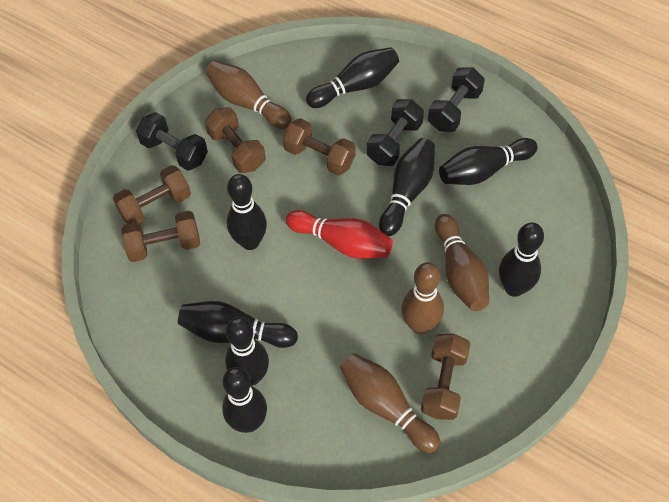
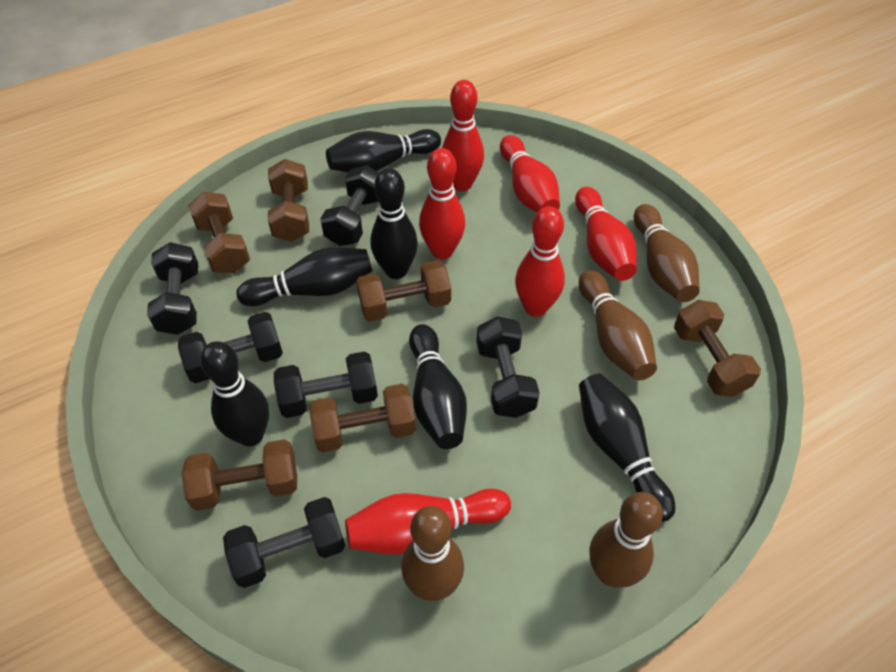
black bowling pin: [178,301,298,348] [222,367,267,433] [225,317,269,386] [227,174,267,250] [306,47,399,108] [379,138,435,236] [439,138,538,185] [499,222,544,297] = 8 -> [200,341,269,446] [237,247,372,306] [326,129,441,172] [370,168,418,279] [409,324,467,449] [579,373,675,522] = 6
black dumbbell: [136,112,208,171] [367,99,424,166] [428,68,485,132] = 3 -> [147,242,198,335] [178,312,283,383] [223,497,345,588] [274,351,378,418] [320,165,379,246] [476,316,540,418] = 6
brown dumbbell: [113,165,191,224] [122,211,200,262] [205,107,265,173] [283,118,355,176] [421,334,470,420] = 5 -> [181,439,297,511] [188,192,250,273] [268,159,309,242] [309,384,416,452] [356,260,451,322] [674,300,761,397] = 6
red bowling pin: [286,210,393,259] = 1 -> [345,489,511,554] [419,148,465,259] [442,80,484,191] [500,135,560,213] [515,206,565,317] [575,187,637,281] = 6

